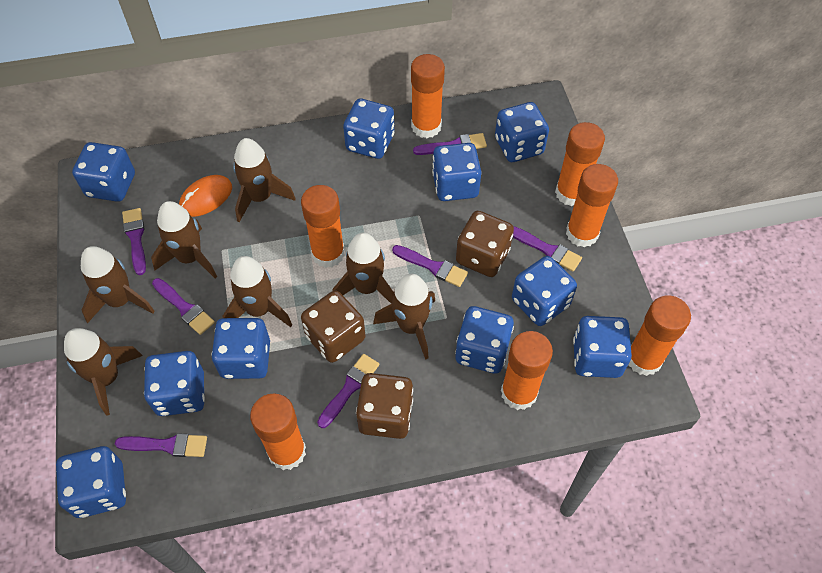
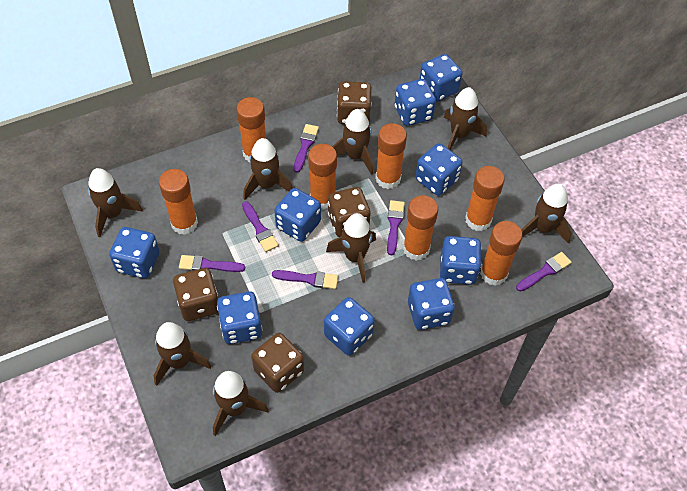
blue dice: [56,446,126,518] [72,142,135,202] [144,351,205,416] [212,318,270,379] [343,98,394,159] [432,143,481,201] [455,306,514,374] [495,102,549,162] [512,256,577,326] [573,316,632,378] = 10 -> [109,227,160,278] [217,291,262,344] [274,188,321,242] [324,297,375,356] [395,79,436,126] [408,278,455,330] [415,143,463,196] [420,54,463,102] [440,236,481,285] = 9
brown dice: [301,291,365,363] [356,373,413,439] [456,211,514,277] = 3 -> [173,268,218,321] [251,333,304,393] [328,187,371,237] [337,81,372,124] = 4
brown rocket: [64,328,143,416] [81,246,155,323] [151,201,217,278] [223,256,292,327] [233,138,296,222] [332,233,394,304] [373,274,435,360] = 7 -> [88,168,143,237] [154,322,211,386] [213,371,269,436] [243,138,293,200] [326,213,376,283] [332,109,373,175] [444,87,487,150] [521,184,572,244] = 8
orange mouse: [179,175,232,217] = 1 -> none = 0
purple brush: [115,433,207,457] [122,208,146,275] [152,278,215,335] [317,354,380,428] [392,245,468,287] [413,133,487,155] [513,226,582,272] = 7 -> [179,255,245,272] [242,201,279,252] [272,270,338,289] [294,124,319,173] [387,200,405,255] [516,252,572,291] = 6

